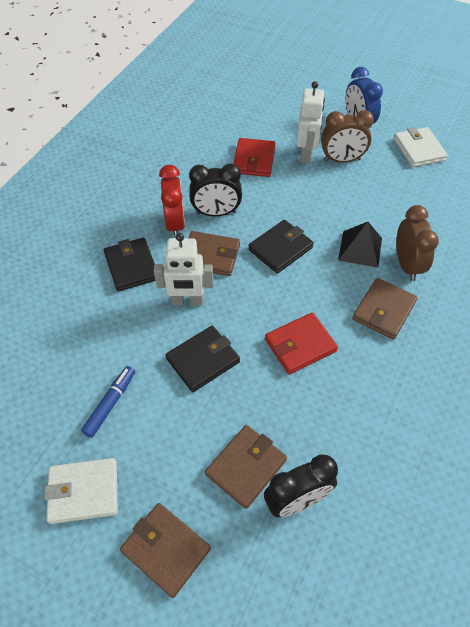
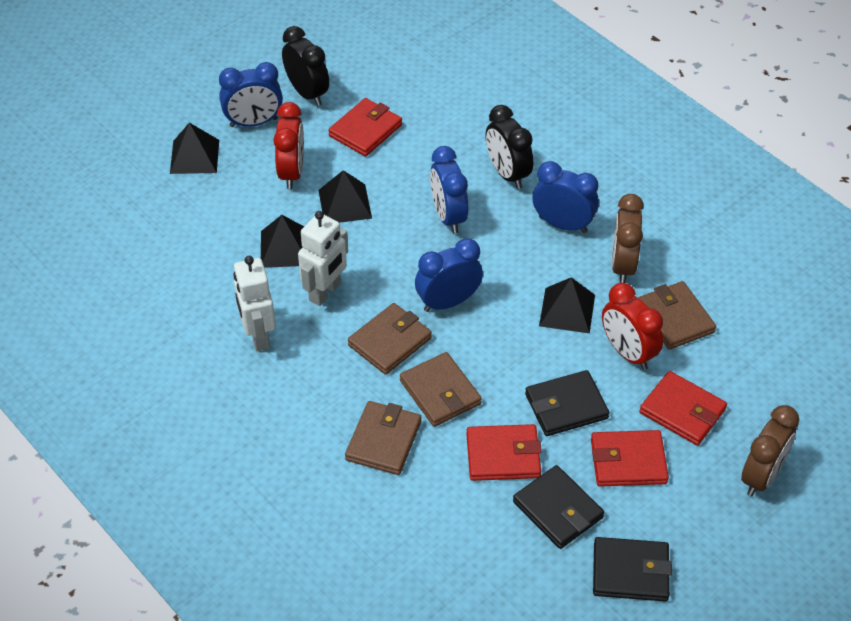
black pyramid: [338,222,382,268] = 1 -> [170,123,219,174] [261,215,304,268] [318,170,372,223] [539,277,595,334] = 4
blue clock: [346,67,383,124] = 1 -> [219,62,283,127] [415,238,483,312] [430,146,468,233] [533,161,599,233] = 4
blue marker: [81,366,135,438] = 1 -> none = 0
red clock: [159,165,185,238] = 1 -> [273,102,304,189] [602,283,663,370] = 2
red wallet: [233,138,275,177] [265,312,338,375] = 2 -> [328,98,402,157] [466,424,542,481] [591,430,669,486] [639,371,727,446] = 4
white wallet: [44,458,118,524] [394,127,448,167] = 2 -> none = 0

